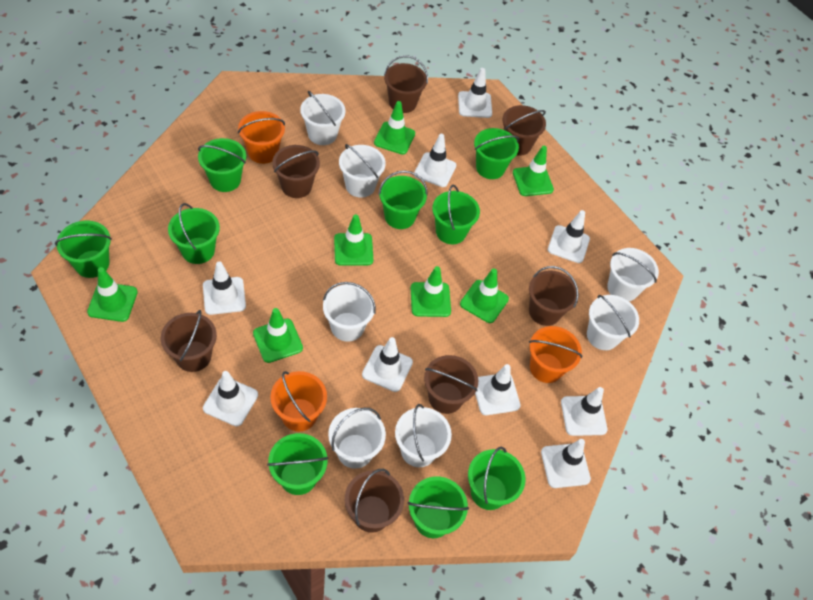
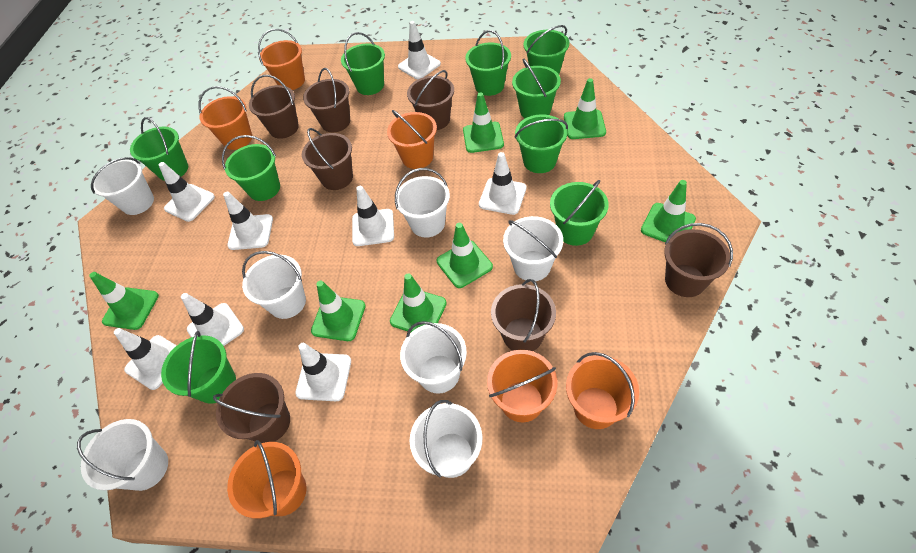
orange bucket: [238,111,285,164] [270,371,327,432] [529,326,582,383] = 3 -> [198,86,252,150] [227,440,306,519] [258,29,305,90] [387,110,437,169] [487,350,557,422] [566,352,639,429] = 6
white traffic cone: [203,261,246,315] [203,371,258,426] [362,337,413,392] [414,134,456,187] [458,68,492,118] [475,364,521,415] [541,439,591,488] [548,210,590,263] [561,387,607,436] = 9 -> [114,328,177,390] [159,162,215,222] [181,293,244,346] [223,192,273,250] [295,343,351,401] [352,186,394,246] [398,21,441,79] [479,152,526,215] = 8

